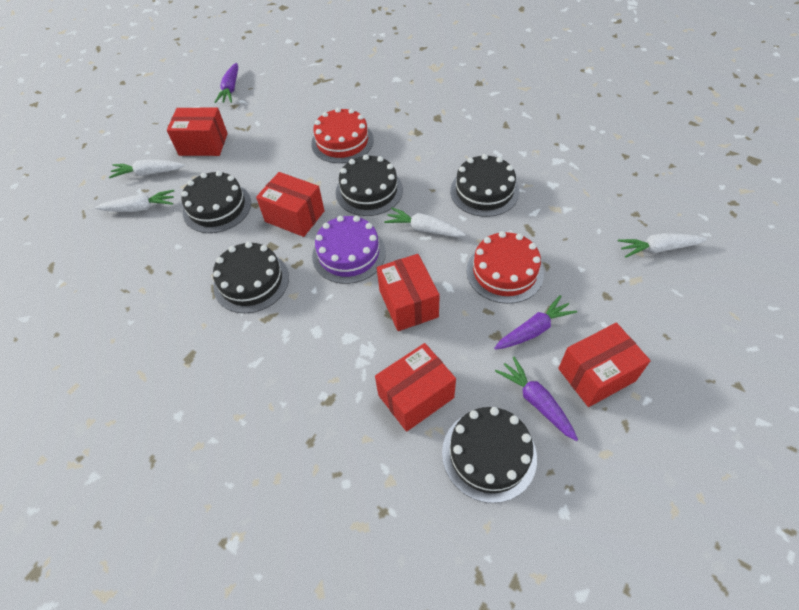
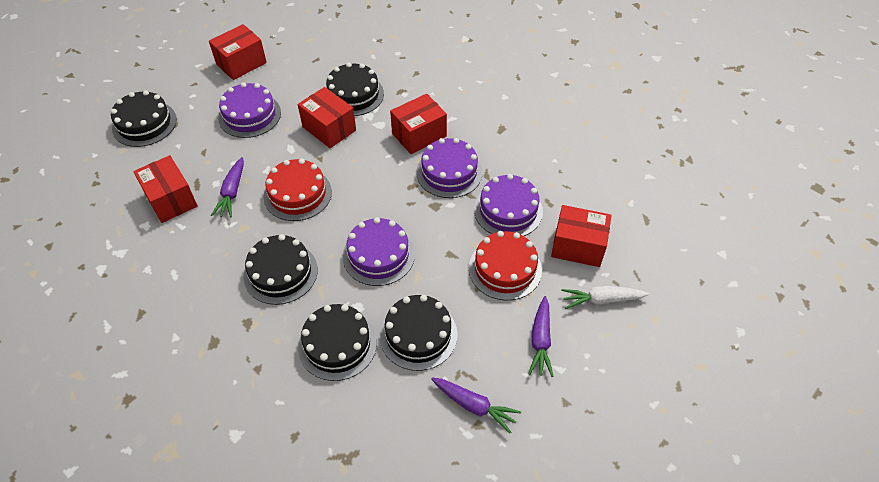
purple cake: [312,216,386,284] = 1 -> [218,82,281,138] [343,217,415,286] [416,138,482,198] [474,174,543,236] = 4
white carrot: [95,190,174,212] [109,159,185,178] [384,207,466,237] [618,233,707,258] = 4 -> [561,286,649,309] = 1

